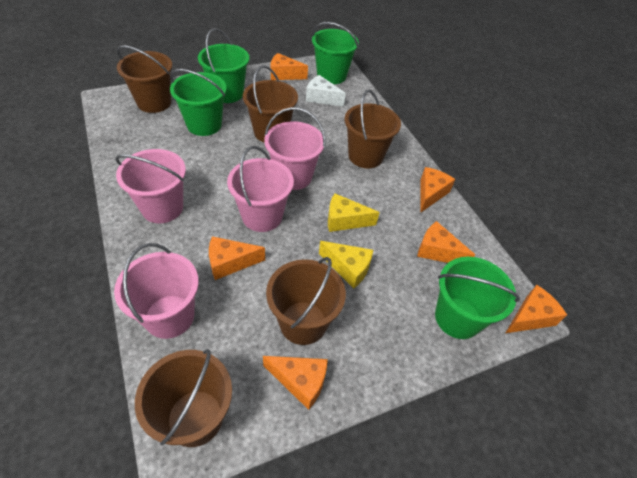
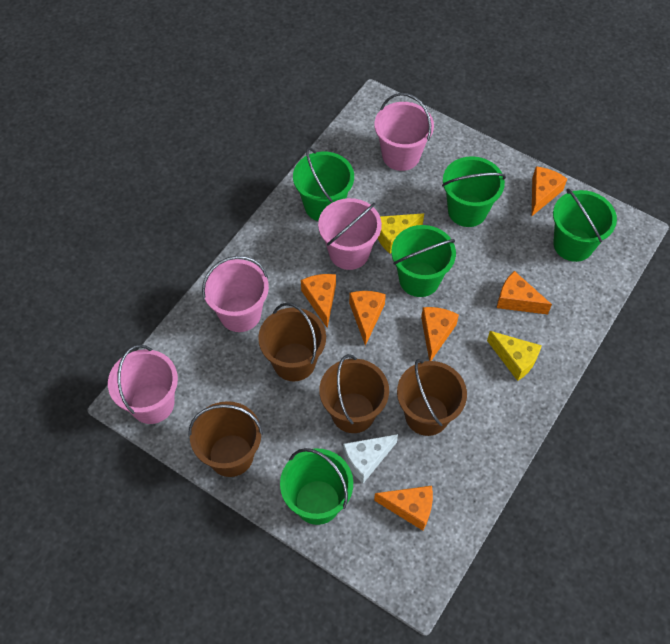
brown bucket: [117,45,172,113] [135,349,232,447] [243,65,298,142] [266,257,346,345] [345,90,401,169] = 5 -> [189,401,263,477] [258,302,326,381] [319,354,389,433] [397,359,467,436] = 4
green bucket: [170,69,227,136] [198,28,249,103] [312,22,359,84] [435,257,520,339] = 4 -> [280,448,353,525] [293,147,354,221] [391,225,456,297] [442,156,506,227] [553,188,617,262] = 5

